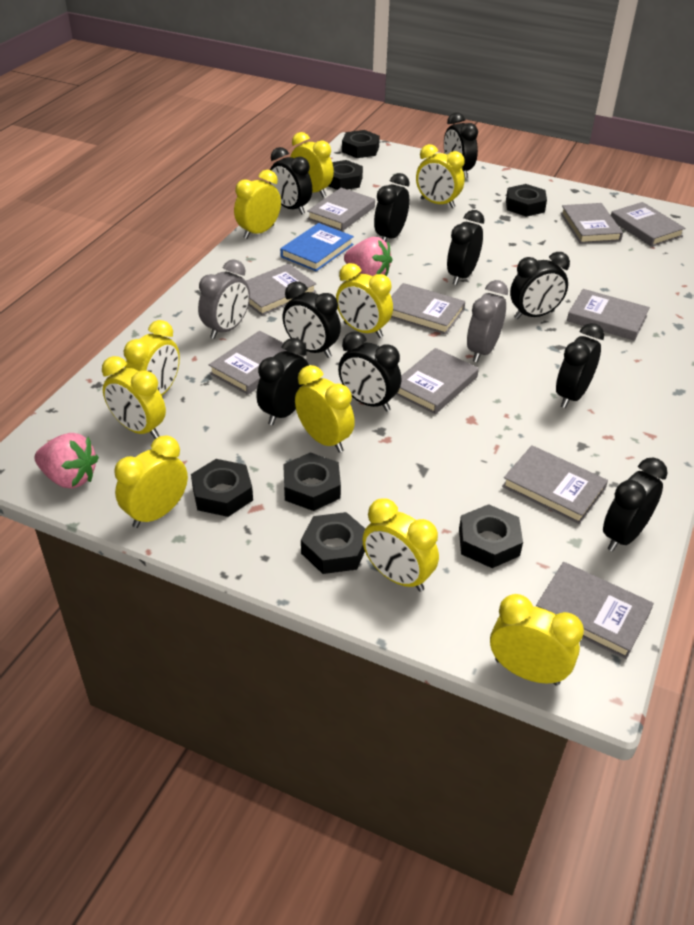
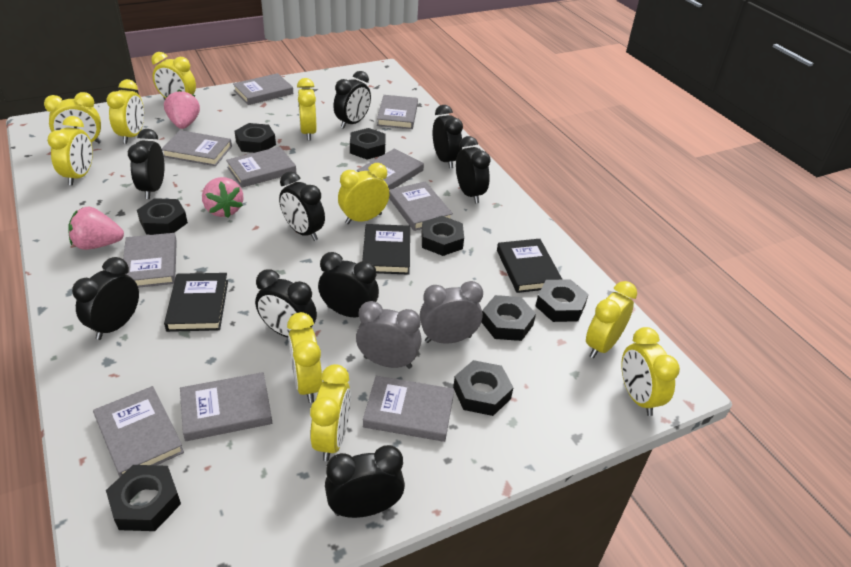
black book: none = 0 -> [164,273,228,332] [362,224,410,275] [497,239,563,293] = 3
black clock: [257,338,309,425] [269,147,312,214] [282,281,341,358] [338,331,401,412] [374,173,410,242] [444,113,478,179] [447,210,484,285] [510,252,570,319] [556,323,604,408] [603,458,668,552] = 10 -> [72,257,139,340] [128,129,165,199] [255,269,317,338] [279,172,325,241] [318,252,379,317] [325,445,405,518] [333,71,371,129] [433,105,463,169] [456,136,491,204] = 9
black nut: [191,459,253,517] [283,452,341,511] [301,512,365,574] [328,160,363,190] [342,130,380,158] [459,504,523,568] [506,184,547,217] = 7 -> [106,465,181,531] [137,198,188,235] [234,123,276,153] [350,128,386,160] [421,216,464,256] [453,360,514,416] [481,295,536,341] [536,279,589,322] = 8
blue book: [280,223,354,271] = 1 -> none = 0
pink strawberry: [35,433,99,489] [344,237,392,276] = 2 -> [68,206,124,250] [164,90,200,129] [202,177,243,218] = 3

